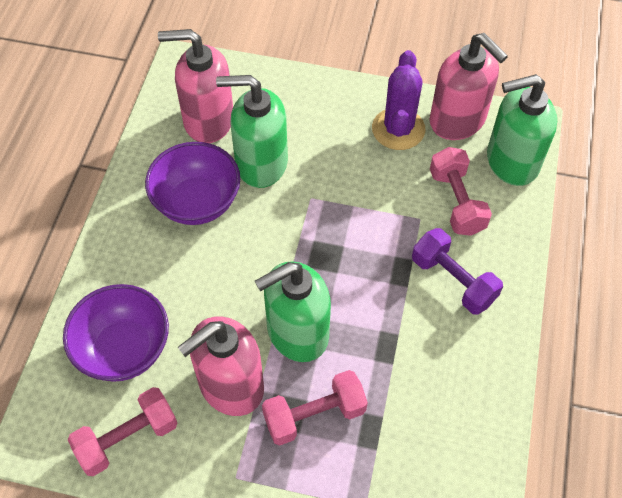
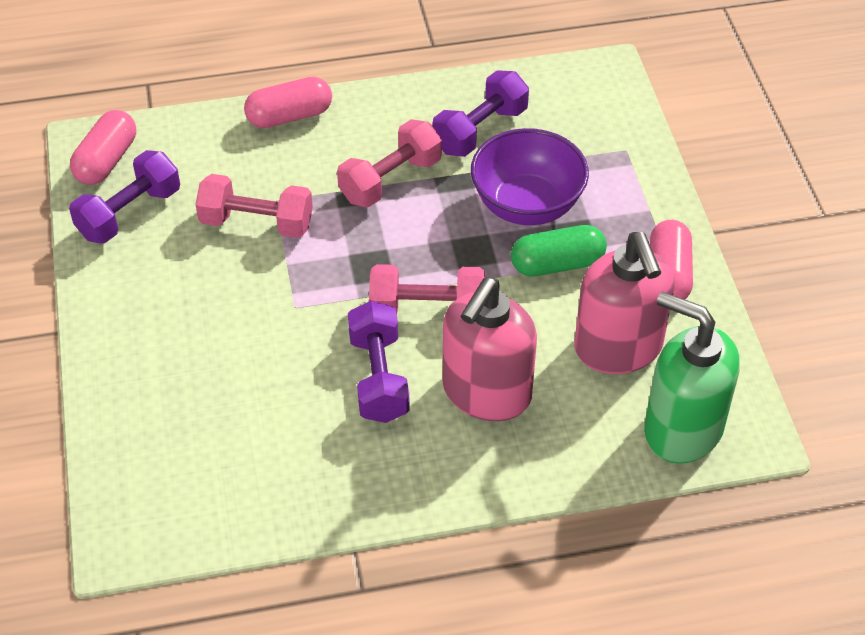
green capsule: none = 0 -> [511,225,607,276] = 1
green soap dispenser: [216,75,288,188] [255,261,331,362] [487,74,557,186] = 3 -> [644,292,740,464] = 1
pink capsule: none = 0 -> [70,110,136,185] [244,77,332,128] [650,220,693,300] = 3
pink soap dispenser: [158,29,233,143] [178,317,264,416] [430,33,508,140] = 3 -> [443,278,537,421] [574,232,675,374] = 2
purple bowl: [63,284,169,382] [145,142,240,225] = 2 -> [471,128,589,225] = 1
purple cactus: [372,50,426,150] = 1 -> none = 0
purple dumbbell: [412,228,503,315] = 1 -> [69,150,180,244] [348,301,410,423] [433,70,529,157] = 3

